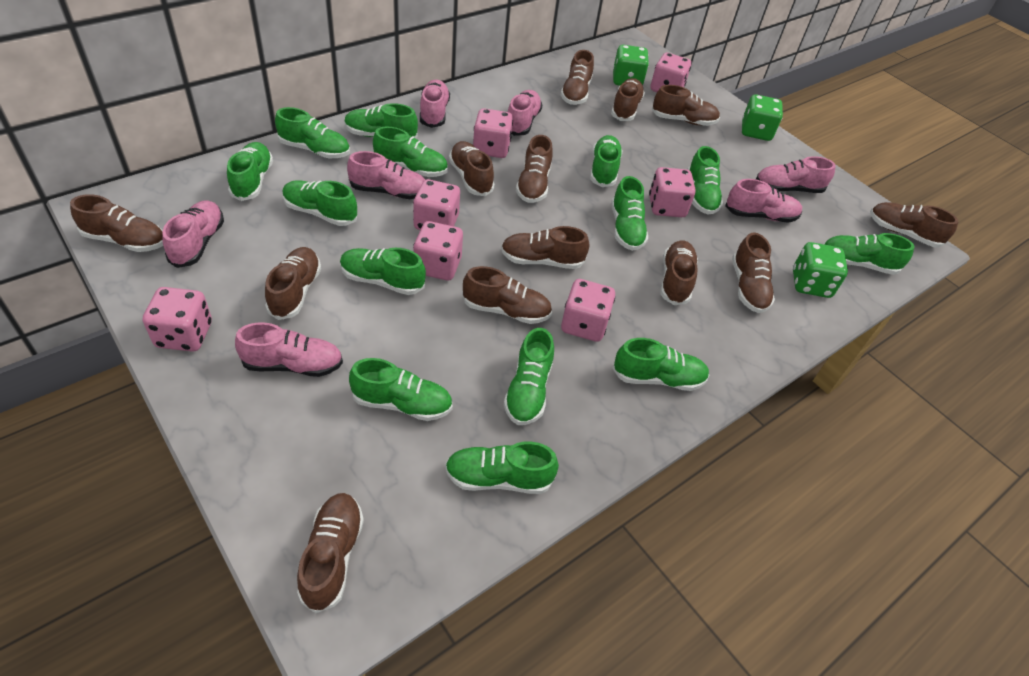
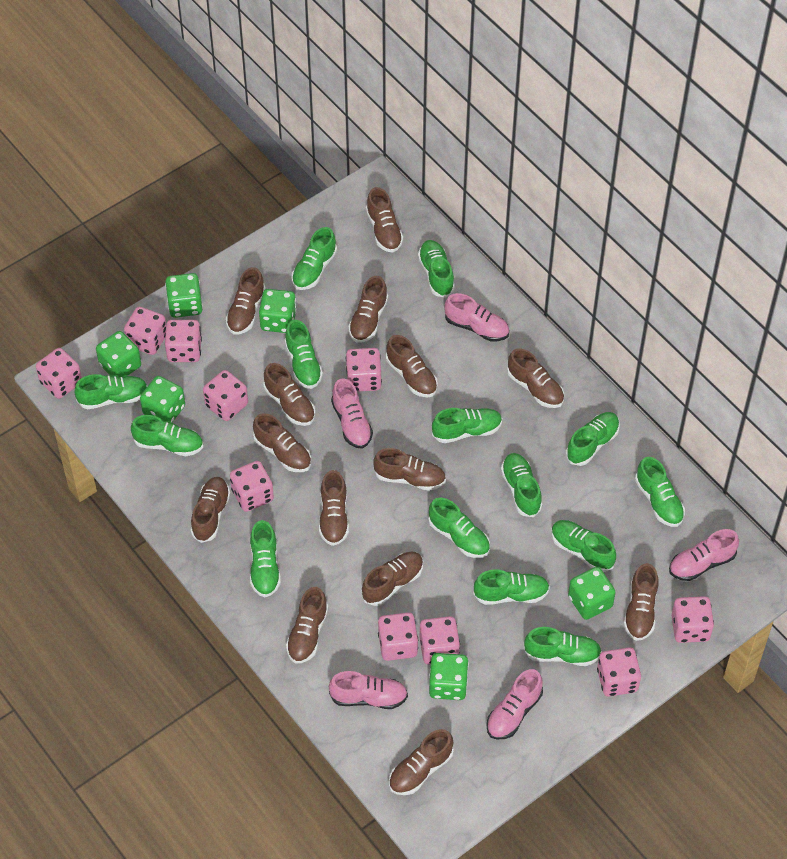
brown shoe: [70,194,163,252] [265,247,321,320] [297,493,364,613] [449,141,495,196] [462,266,552,324] [501,226,589,269] [516,135,553,203] [561,50,594,105] [611,78,645,121] [652,85,720,126] [660,240,698,305] [732,232,775,313] [870,202,958,248] = 13 -> [191,477,230,543] [226,267,266,335] [253,413,311,472] [264,363,315,426] [286,587,328,664] [319,470,349,546] [348,276,388,343] [362,552,423,606] [366,187,403,252] [373,448,446,491] [386,335,438,397] [389,729,454,795] [507,348,564,408] [624,563,658,641] = 14
green dice: [613,45,649,85] [742,94,783,141] [793,242,848,298] = 3 -> [96,331,141,377] [140,376,185,423] [165,273,203,318] [259,289,297,333] [429,653,469,700] [568,567,616,620] = 6
pink dice: [143,287,212,352] [413,179,460,230] [413,221,463,281] [473,108,513,158] [561,279,615,342] [649,167,696,217] [651,53,691,92] = 7 -> [36,348,82,399] [124,307,166,355] [165,320,202,362] [203,370,248,421] [230,461,274,512] [346,348,382,392] [378,613,418,661] [419,616,460,664] [597,647,641,697] [671,596,714,643] = 10
pink shoe: [162,201,224,268] [235,322,343,377] [347,151,425,199] [420,80,450,128] [508,90,542,136] [725,179,802,223] [756,156,836,193] = 7 -> [329,671,408,709] [331,378,373,449] [444,293,509,341] [487,669,543,739] [669,529,739,581] = 5

